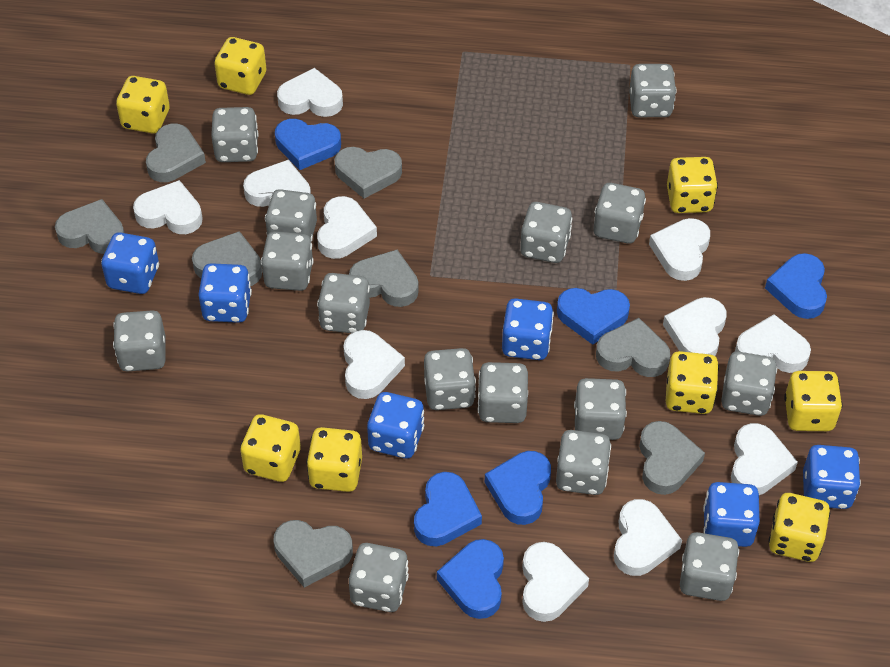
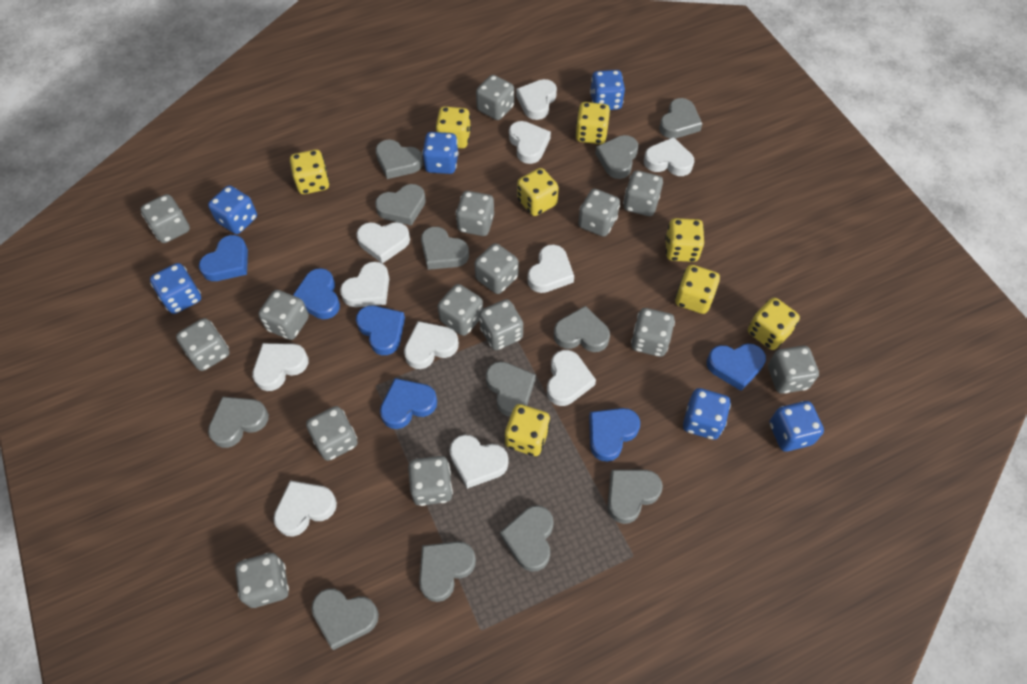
grey heart: [55,199,124,254] [146,124,206,182] [192,231,262,286] [274,520,353,588] [334,147,402,199] [349,250,419,307] [596,318,670,377] [639,421,705,495] = 8 -> [208,397,269,448] [311,588,379,650] [375,139,423,179] [375,184,426,226] [419,541,476,602] [421,227,469,270] [486,361,536,417] [500,505,554,572] [554,306,610,352] [595,135,638,179] [607,470,663,524] [659,98,702,138] = 12

